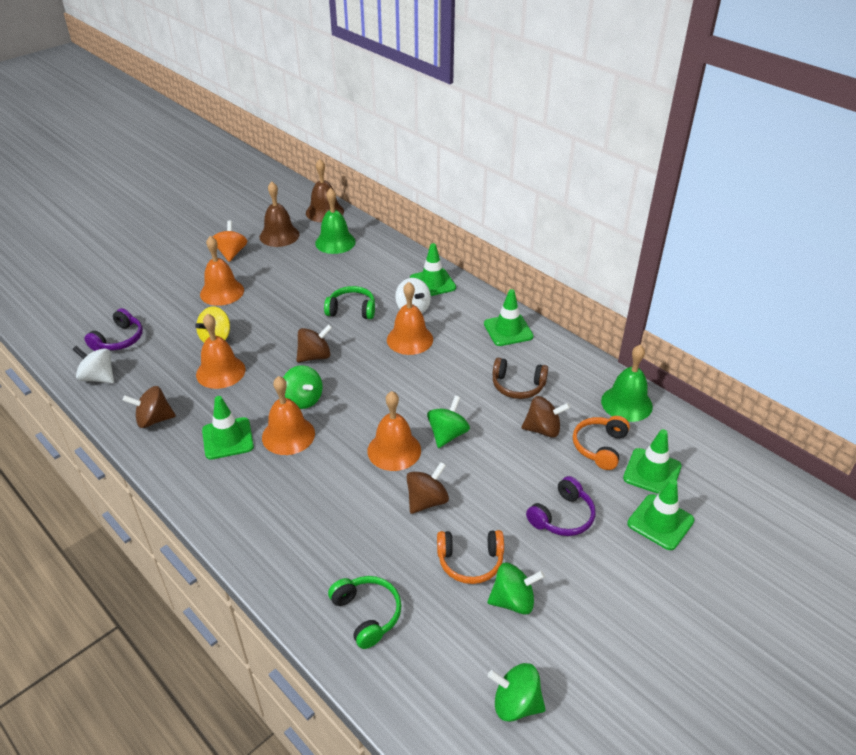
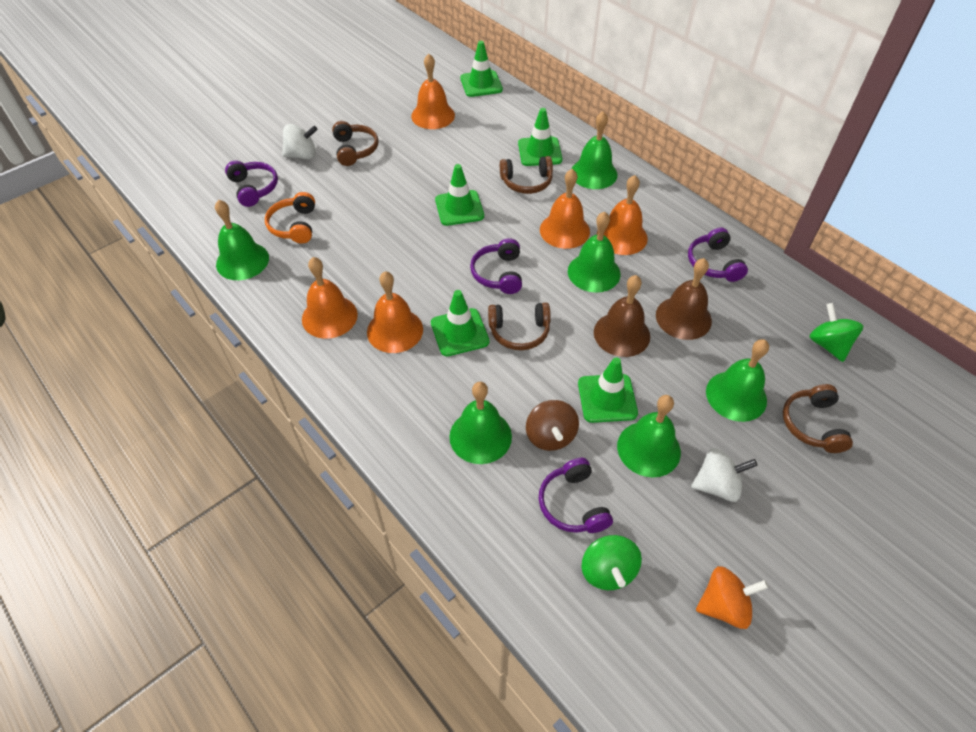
brown headphones: [493,358,548,399] = 1 -> [332,121,378,166] [488,303,551,350] [500,156,553,194] [783,384,853,453] = 4
brown spinning top: [123,386,176,428] [296,324,332,362] [406,462,449,514] [522,396,570,438] = 4 -> [526,400,579,451] = 1
green bell: [315,188,356,254] [601,345,653,422] = 2 -> [215,200,269,280] [450,382,512,464] [568,212,621,293] [571,111,618,189] [617,395,681,477] [706,339,769,422] = 6
green headphones: [324,286,375,319] [328,576,402,649] = 2 -> none = 0
green spinning top: [283,365,323,409] [427,396,470,448] [487,563,545,615] [488,663,546,722] = 4 -> [582,535,642,590] [810,303,863,362] = 2
orange headphones: [437,530,504,584] [573,416,630,470] = 2 -> [265,192,315,244] = 1
purple headphones: [84,308,143,351] [526,476,595,536] = 2 -> [225,161,278,207] [470,238,522,294] [539,458,613,533] [688,227,748,282] = 4
yellow spinning top: [195,306,230,343] = 1 -> none = 0

